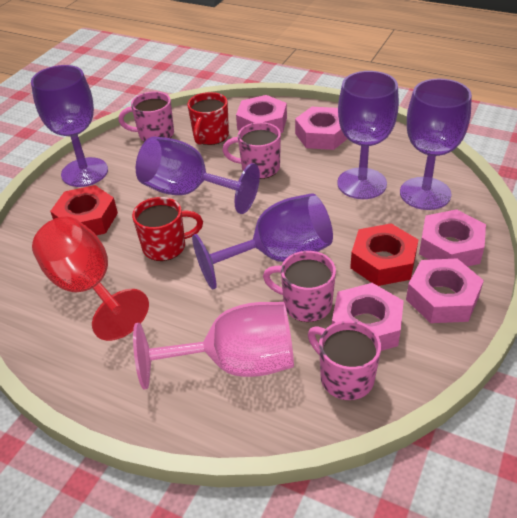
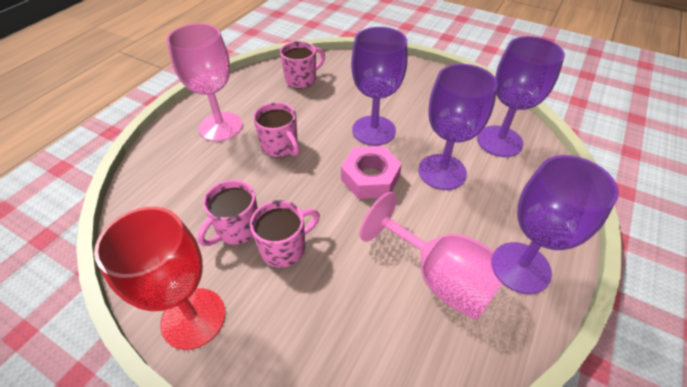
pink goblet: [133,302,294,390] = 1 -> [167,23,243,142] [360,192,512,320] = 2
pink nut: [236,95,287,133] [295,107,347,150] [332,283,404,351] [406,259,484,323] [419,209,486,267] = 5 -> [341,146,402,199] = 1
purple goblet: [31,65,108,187] [136,136,260,214] [192,193,333,289] [337,71,399,199] [400,79,472,210] = 5 -> [351,27,408,146] [418,64,498,190] [477,36,565,157] [495,155,619,294] = 4
red mug: [132,197,203,261] [187,92,229,145] = 2 -> none = 0
red nut: [50,185,118,235] [350,223,418,286] = 2 -> none = 0

